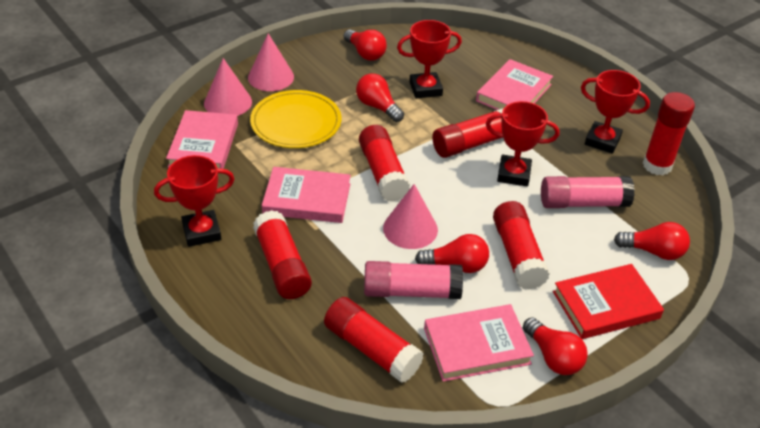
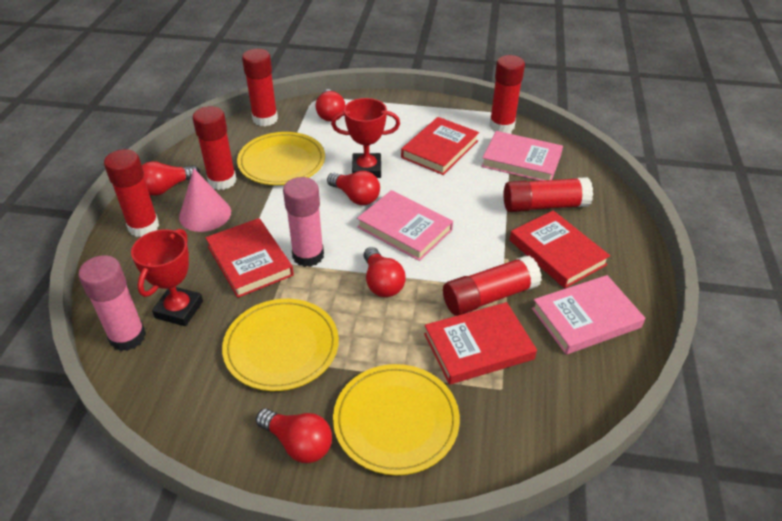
pink book: [166,110,238,169] [262,167,351,223] [424,304,534,382] [476,59,553,110] = 4 -> [357,190,453,261] [481,131,563,181] [532,275,645,355] = 3
pink cone: [204,58,252,116] [248,33,294,91] [383,184,438,249] = 3 -> [179,169,231,232] = 1
red book: [553,264,664,339] = 1 -> [205,218,294,298] [401,117,479,175] [424,302,537,385] [509,210,610,288] = 4
red trophy: [154,155,235,247] [397,20,462,98] [486,101,559,187] [581,70,650,154] = 4 -> [131,229,203,326] [331,98,400,178] = 2
yellow plate: [250,90,341,148] = 1 -> [222,299,339,391] [237,132,325,185] [333,364,460,475] = 3

